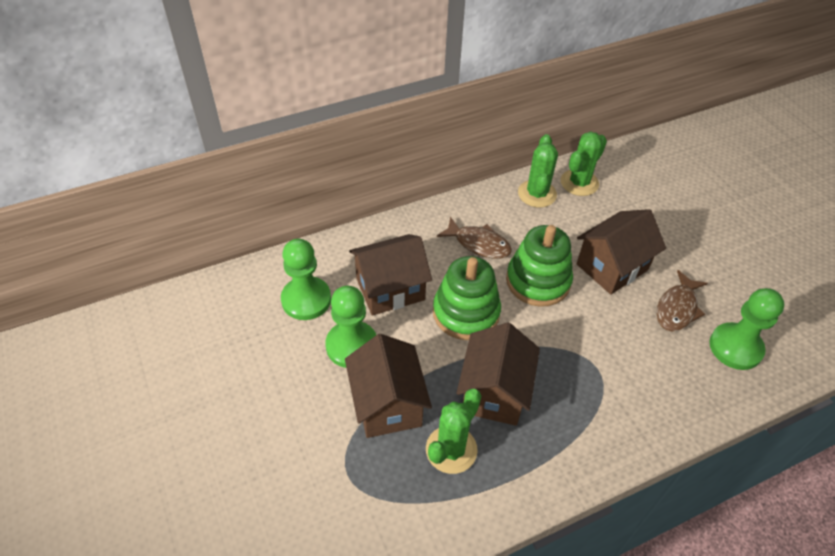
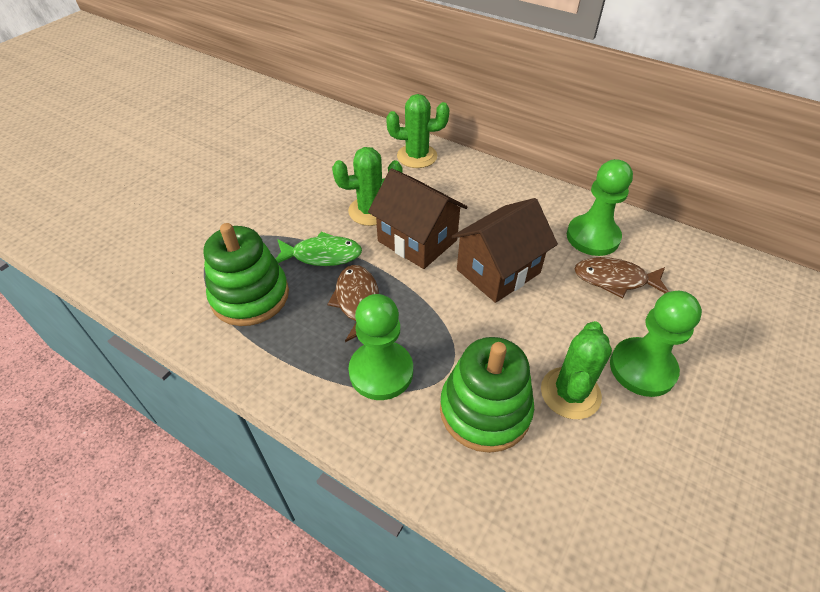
brown house: [345,334,432,438] [349,234,432,316] [456,322,540,426] [577,209,666,295] = 4 -> [368,168,468,269] [452,198,558,303] = 2
green fish: none = 0 -> [276,231,362,266] = 1

